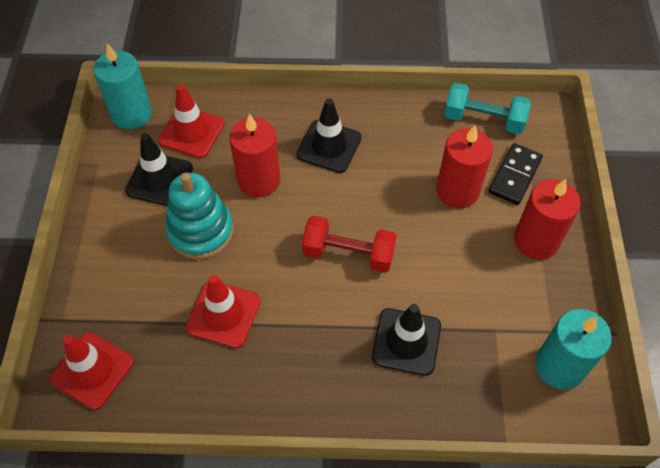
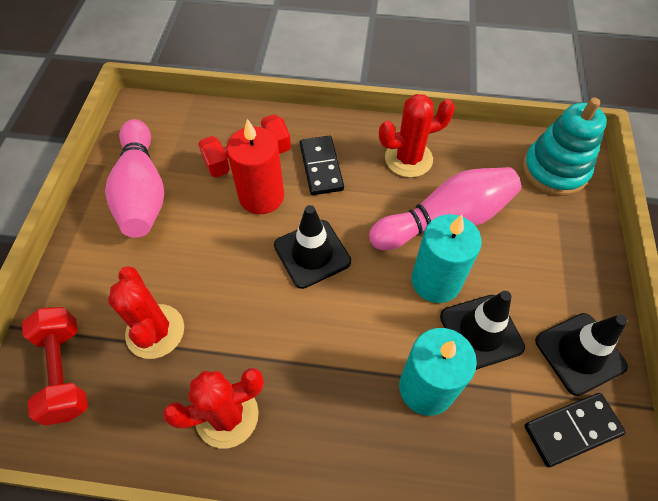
black domino: [489,143,543,205] = 1 -> [300,136,344,195] [524,393,626,468] = 2
pink bowling pin: none = 0 -> [105,119,164,238] [369,167,521,250] = 2
red cactus: none = 0 -> [108,266,184,359] [163,368,264,449] [379,94,455,178] = 3
red candle: [229,113,280,198] [437,125,493,208] [514,179,581,260] = 3 -> [227,119,284,214] = 1
red dumbbell: [302,216,396,273] = 1 -> [22,307,88,426] [198,114,291,177] = 2
red traffic cone: [49,332,134,410] [158,84,225,158] [186,275,261,348] = 3 -> none = 0
turquoise dumbbell: [444,83,531,134] = 1 -> none = 0

